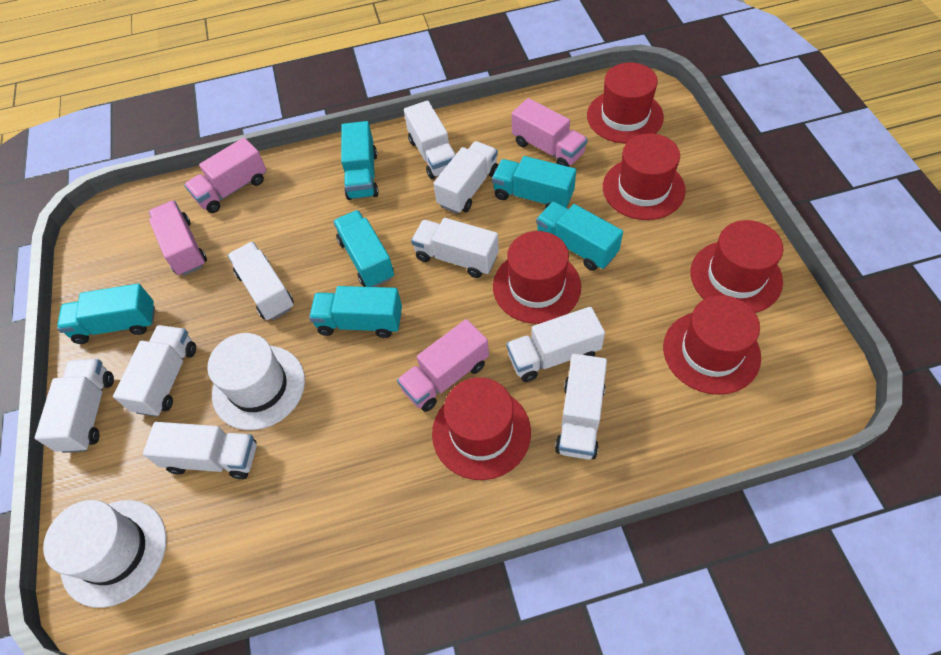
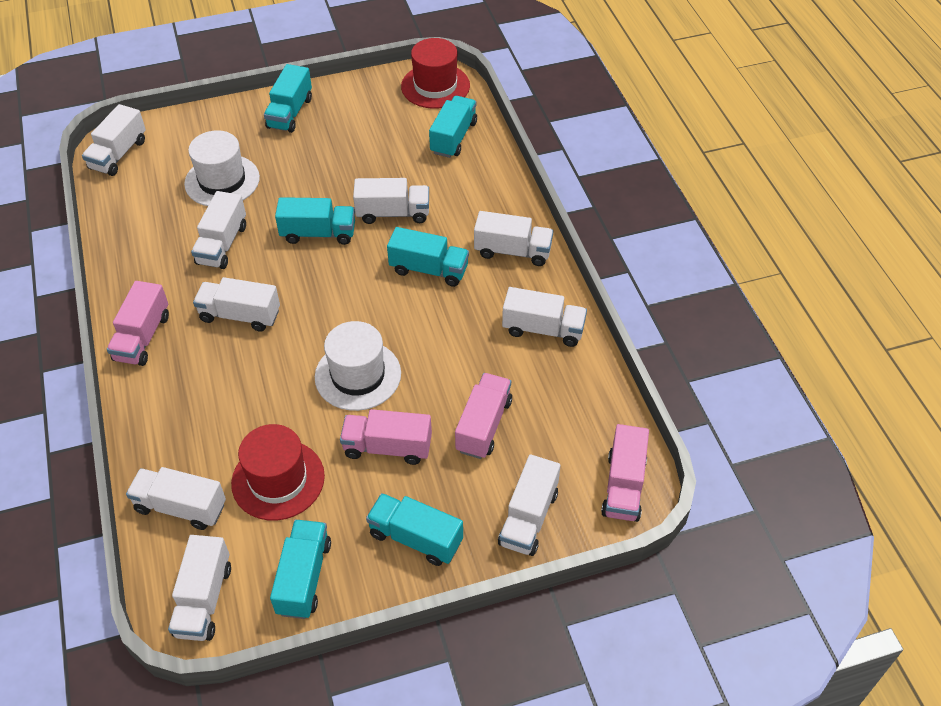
red hat: [432,377,531,480] [493,231,581,324] [587,62,664,143] [603,133,686,220] [663,295,761,395] [690,220,783,313] = 6 -> [231,424,325,521] [401,38,470,109] = 2

